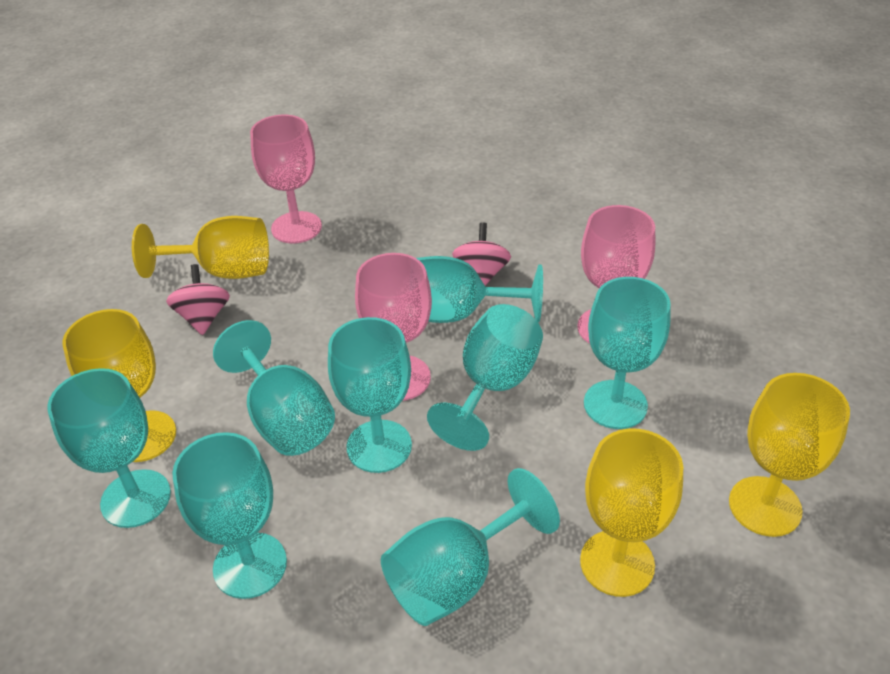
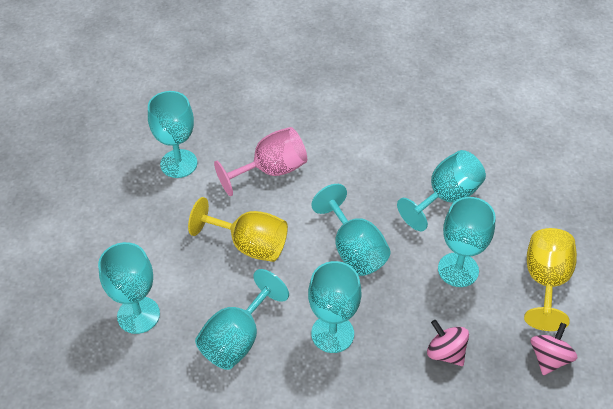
pink goblet: [250,115,322,244] [355,253,432,401] [577,205,655,344] = 3 -> [214,127,307,196] = 1
turquoise goblet: [47,368,171,528] [172,432,287,599] [213,320,335,456] [328,317,412,473] [381,468,560,626] [416,256,543,323] [427,304,543,451] [584,277,671,429] = 8 -> [98,242,160,334] [148,91,197,178] [195,269,289,370] [308,261,362,353] [311,184,391,276] [397,150,486,231] [438,197,496,287] = 7
yellow goblet: [62,309,176,462] [132,216,269,279] [580,429,683,597] [729,373,850,537] = 4 -> [188,197,288,262] [524,228,577,331] = 2

